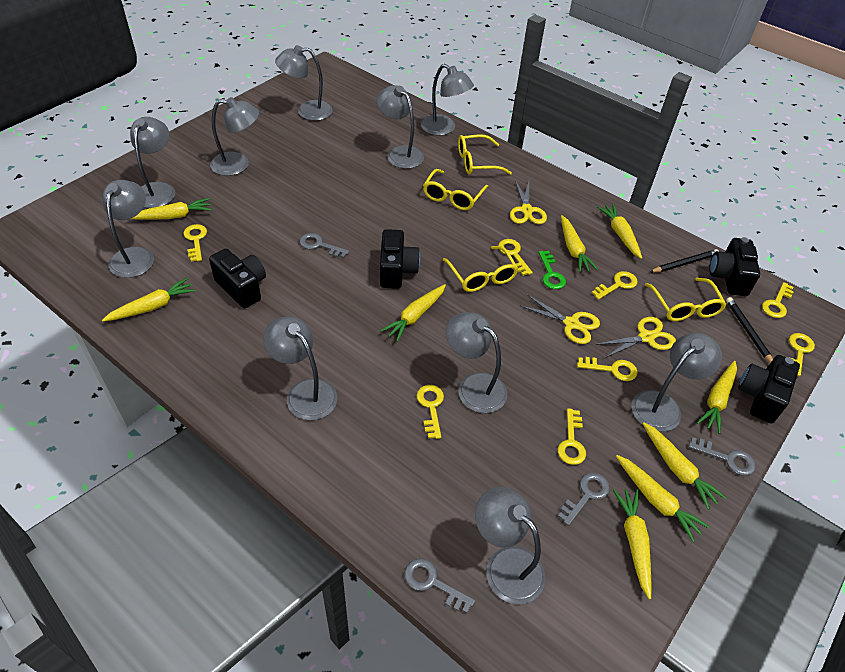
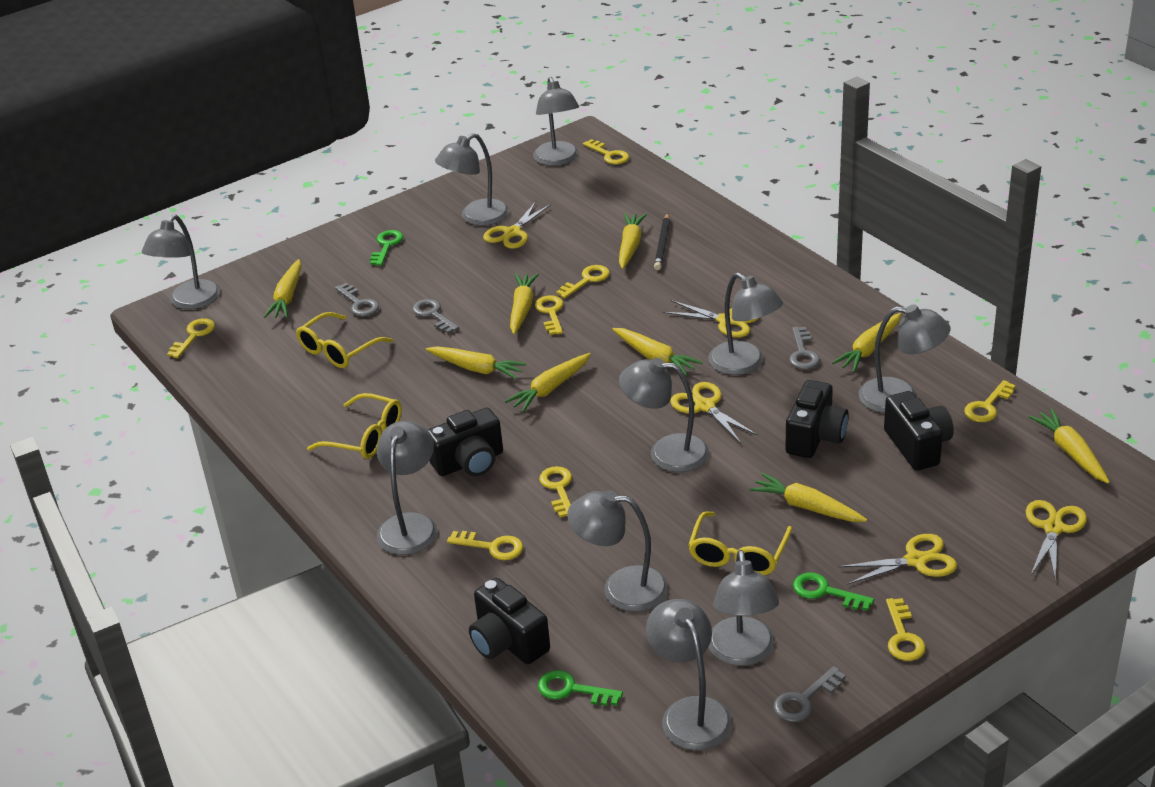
black pencil: [650,249,719,272] [726,297,773,363] = 2 -> [654,213,670,270] = 1
green key: [539,251,566,289] = 1 -> [370,230,403,266] [538,670,623,706] [793,573,874,611] = 3
yellow glasses: [423,169,488,210] [443,246,518,292] [458,134,512,175] [645,278,726,321] = 4 -> [296,312,393,368] [307,393,402,459] [688,511,792,575] = 3
yellow scissors: [510,180,547,224] [519,295,600,344] [595,317,676,358] = 3 -> [483,201,551,249] [663,300,758,337] [670,382,758,443] [838,534,957,585] [1026,500,1087,582] = 5

